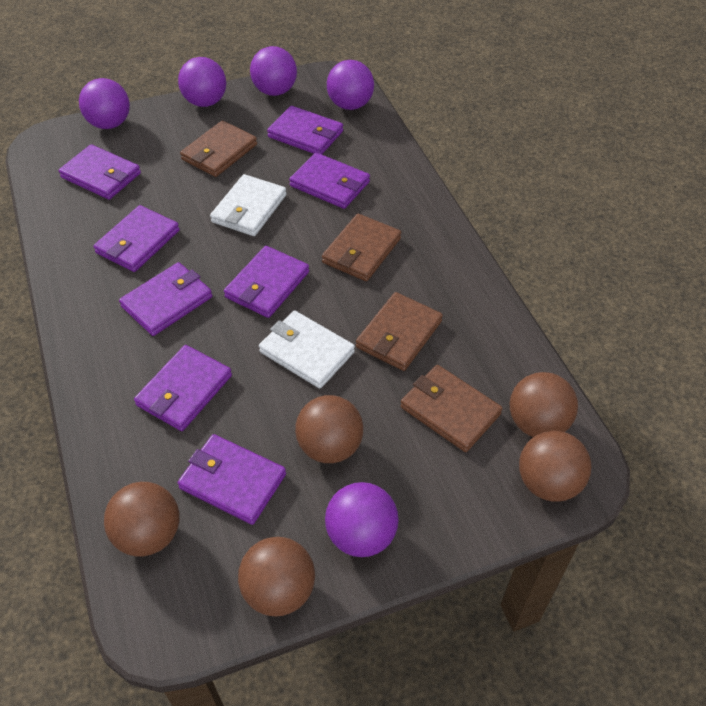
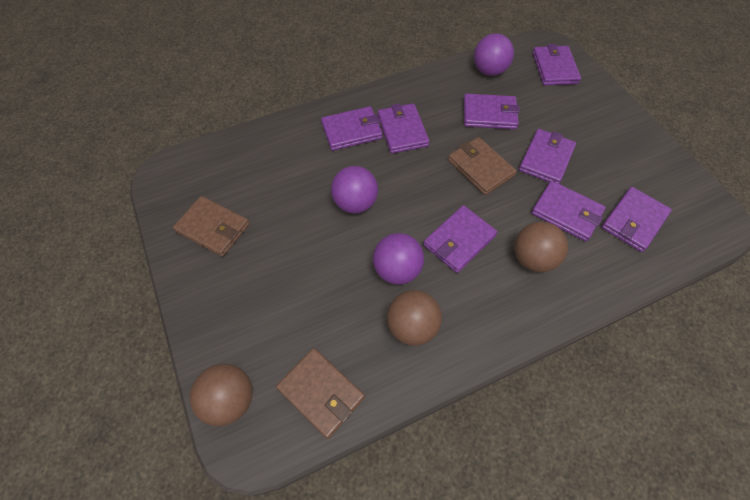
brown ball: [104,482,180,556] [238,537,315,616] [295,395,363,463] [510,372,578,437] [519,431,591,502] = 5 -> [190,364,253,426] [387,290,442,346] [514,222,568,272] = 3
brown wallet: [180,121,257,177] [322,214,401,281] [356,292,443,371] [400,365,503,452] = 4 -> [173,196,250,257] [276,348,365,439] [448,137,517,195] = 3
purple ball: [79,78,130,129] [178,57,226,107] [250,46,297,96] [325,482,399,557] [327,60,374,110] = 5 -> [331,166,378,214] [373,233,424,285] [474,33,514,76] = 3
white wallet: [210,174,287,236] [259,311,355,389] = 2 -> none = 0

